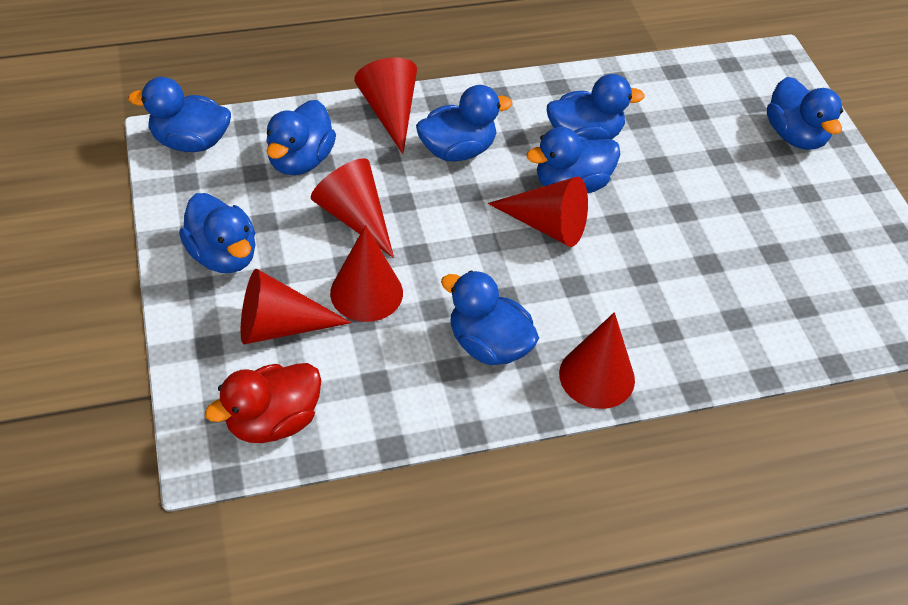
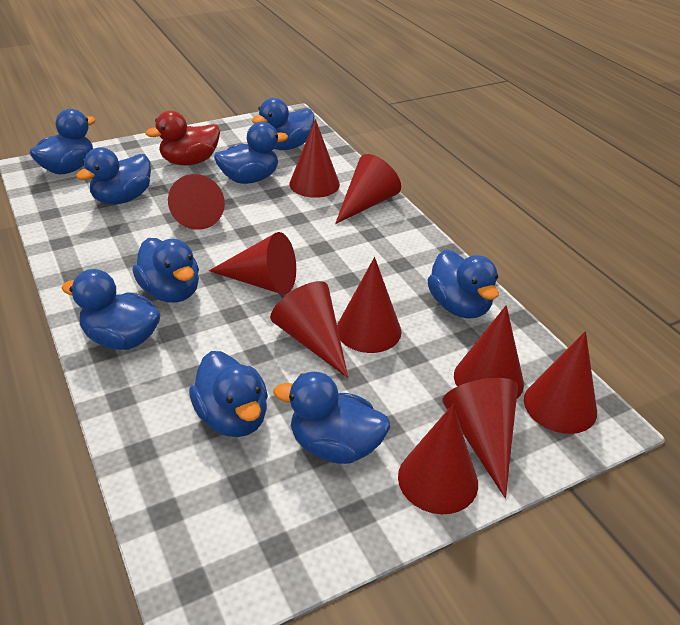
blue duck: [128,77,231,152] [179,193,256,273] [266,100,336,175] [416,85,512,161] [441,271,539,365] [526,127,620,193] [547,74,645,140] [767,77,843,150] = 8 -> [30,109,96,174] [62,269,161,350] [76,147,151,204] [132,238,199,303] [189,351,268,437] [214,122,288,184] [252,98,315,150] [274,372,390,464] [427,250,499,319] = 9
red cone: [241,269,352,344] [311,158,394,258] [330,225,403,322] [354,58,417,154] [488,177,588,247] [559,312,635,409] = 6 -> [168,174,225,230] [209,232,296,295] [270,281,348,378] [289,119,340,198] [335,154,401,224] [337,257,401,353] [398,404,478,514] [442,378,518,499] [454,305,524,398] [524,331,597,434] = 10

